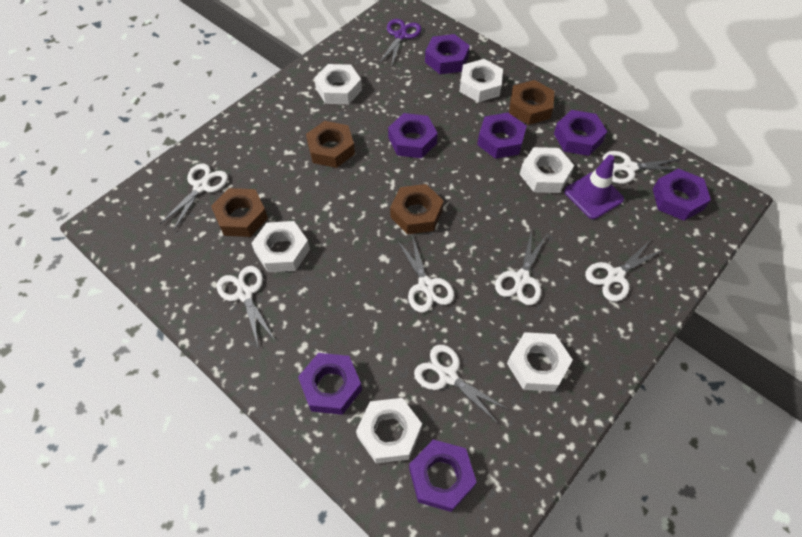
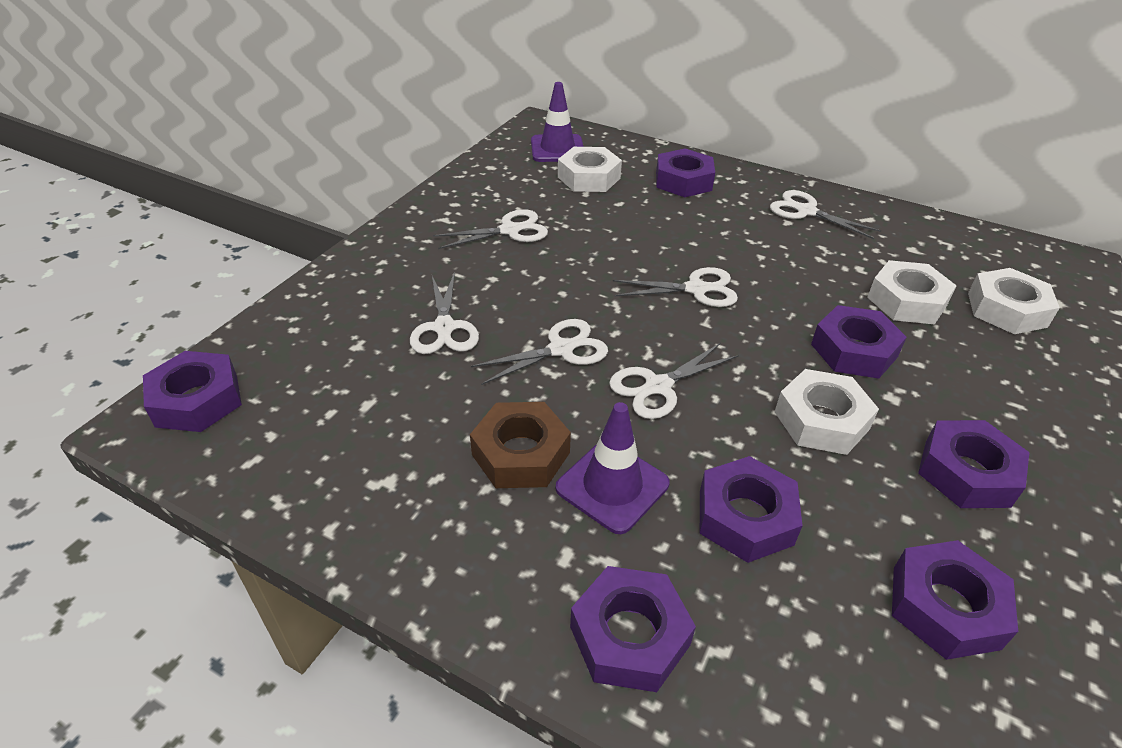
brown nut: [211,188,268,237] [306,121,355,168] [390,184,444,234] [509,80,554,125] = 4 -> [470,402,571,488] = 1
purple scissors: [379,19,422,68] = 1 -> none = 0
purple traffic cone: [564,155,624,219] = 1 -> [531,82,583,162] [556,402,670,534] = 2
white nut: [251,221,310,272] [314,64,362,104] [356,398,422,463] [459,59,503,102] [507,332,573,392] [520,147,574,193] = 6 -> [558,147,622,192] [775,369,879,455] [867,260,957,325] [968,268,1060,334] = 4
white scissors: [160,163,228,231] [217,266,275,346] [397,235,455,313] [414,345,509,423] [495,230,548,305] [585,241,663,302] [603,151,686,184] = 7 -> [410,271,479,354] [433,209,548,249] [471,319,608,385] [609,343,739,419] [613,267,738,307] [770,190,881,239] = 6

